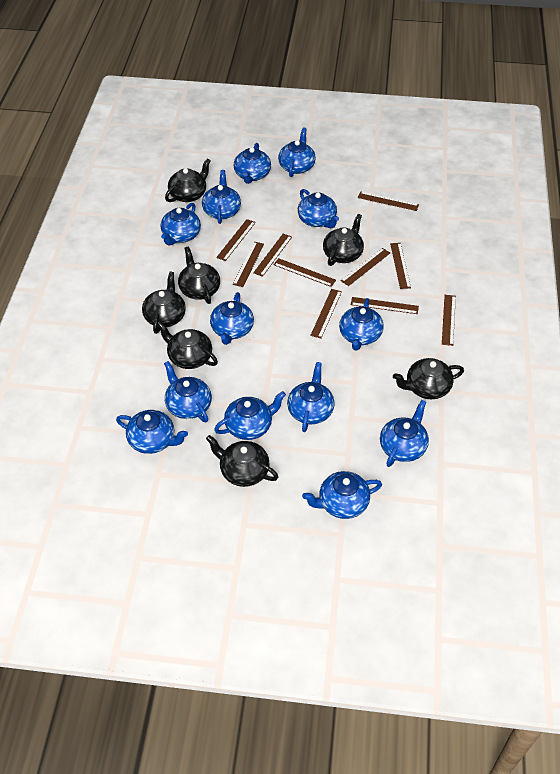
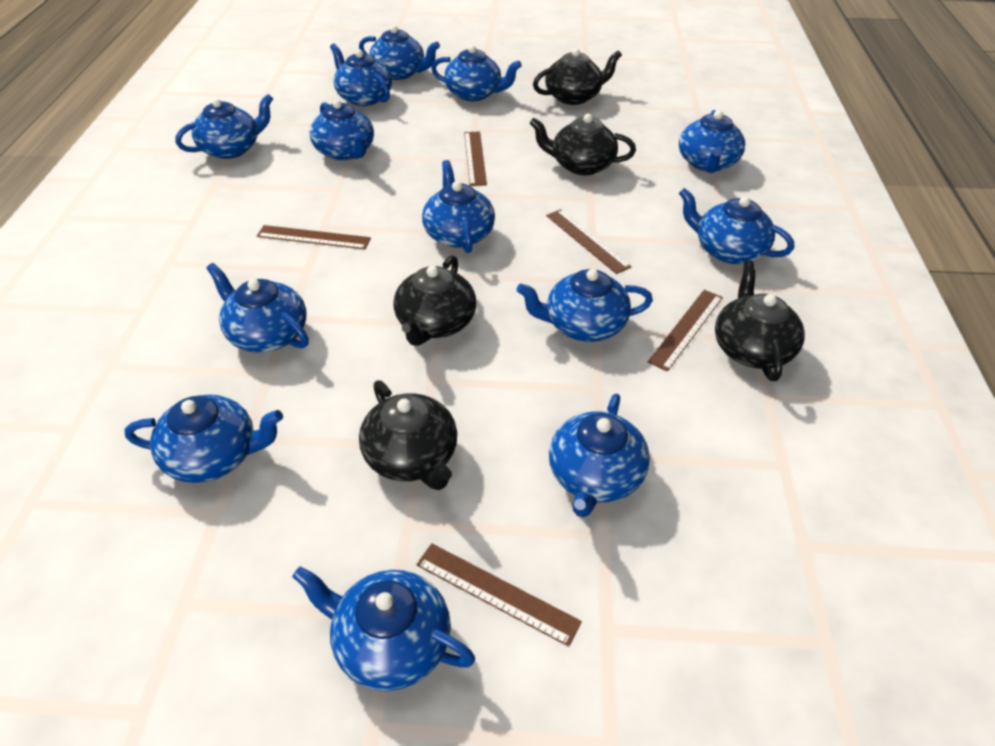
black teapot: [142,272,186,334] [157,321,218,369] [165,158,211,202] [178,247,220,304] [206,435,278,487] [323,214,364,266] [393,358,464,399] = 7 -> [359,380,457,490] [393,255,476,346] [530,114,636,175] [533,48,622,105] [715,261,805,381] = 5
brown ruler: [216,219,256,261] [233,242,264,287] [253,234,292,277] [274,258,336,287] [310,289,342,339] [341,248,390,286] [351,297,419,314] [358,191,419,211] [390,243,411,289] [442,295,456,346] = 10 -> [257,225,371,249] [416,543,582,647] [464,132,487,186] [546,209,632,274] [648,290,723,372] = 5

